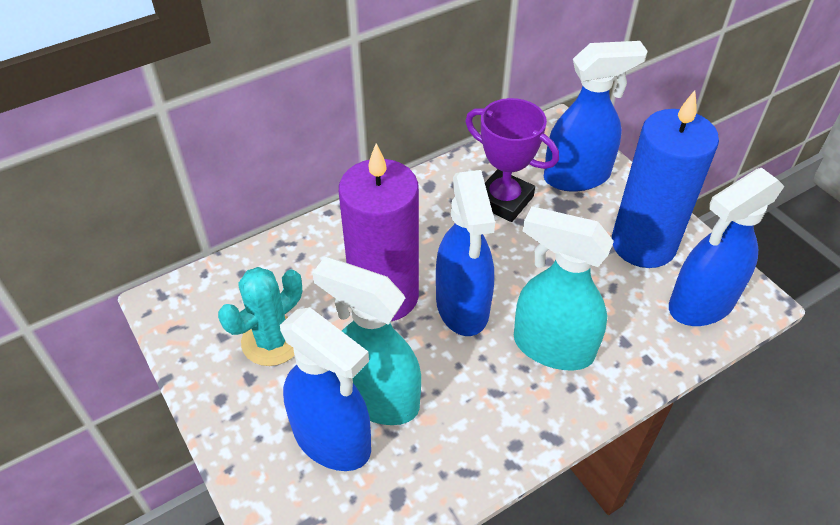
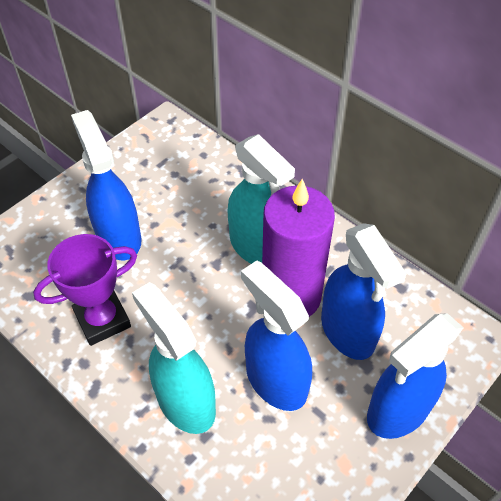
blue candle: [612,90,719,268] = 1 -> none = 0
turquoise cactus: [218,267,302,366] = 1 -> none = 0

